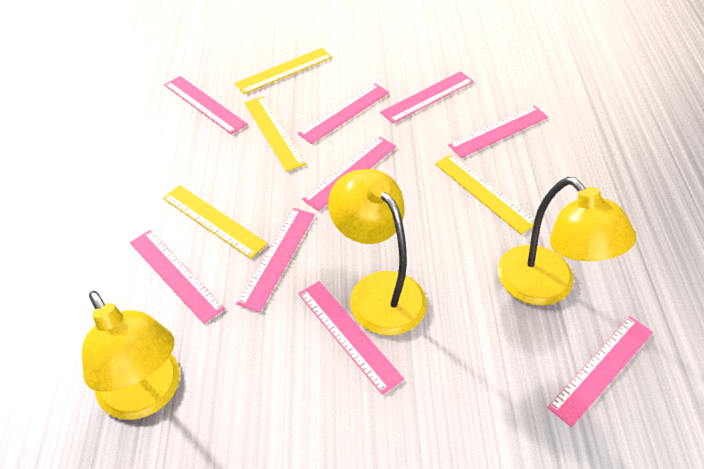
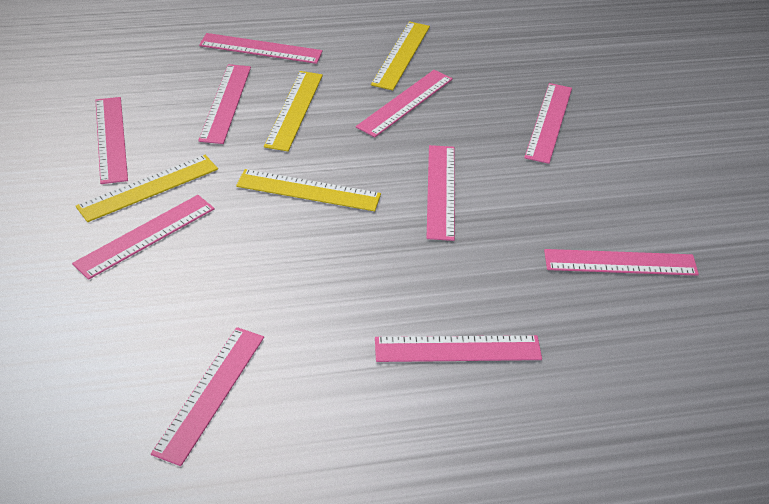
pink ruler: [130,230,225,324] [164,76,247,134] [237,208,315,312] [298,83,389,144] [298,281,404,395] [302,137,396,211] [380,71,474,123] [448,106,548,158] [547,316,653,427] = 9 -> [72,195,215,280] [96,97,128,184] [151,327,264,466] [198,64,251,144] [199,33,323,64] [356,70,453,137] [375,335,542,362] [427,145,455,241] [524,83,572,164] [544,249,699,276] = 10
yellow lamp: [82,291,180,419] [328,169,427,336] [498,177,636,306] = 3 -> none = 0

